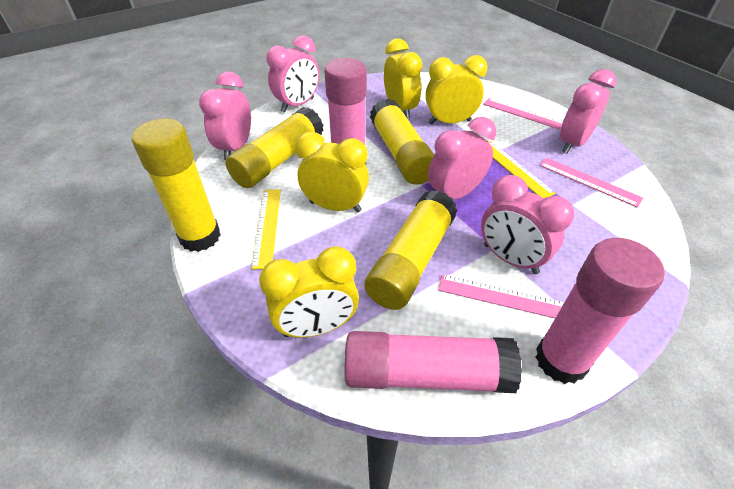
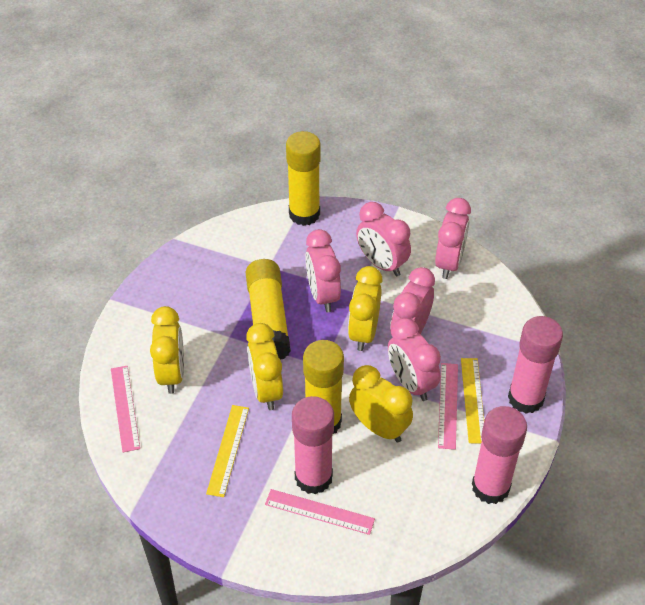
yellow glue stick: [132,118,221,252] [225,107,324,188] [364,190,458,310] [370,99,434,185] = 4 -> [246,259,291,360] [286,131,321,226] [303,340,344,434] = 3

